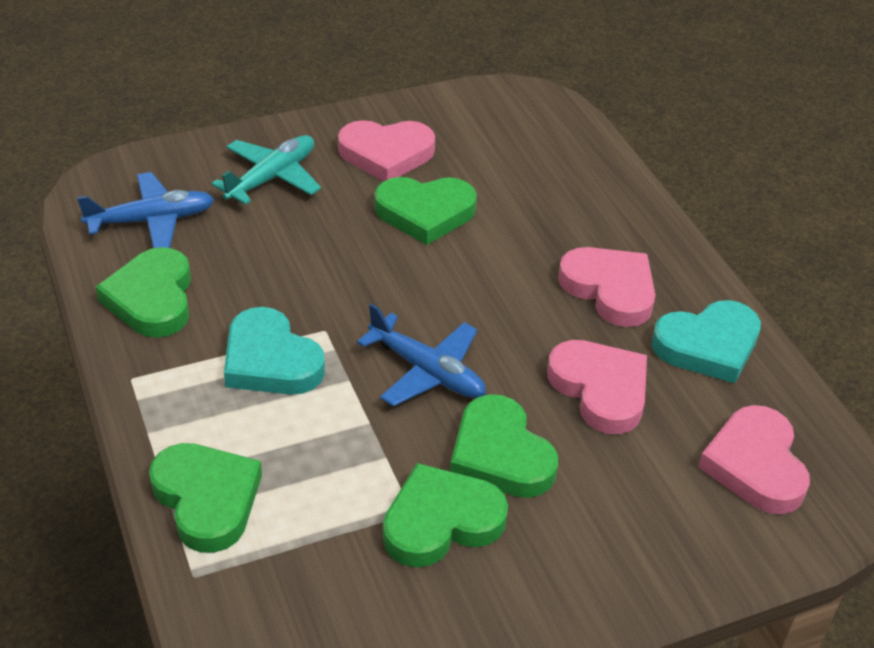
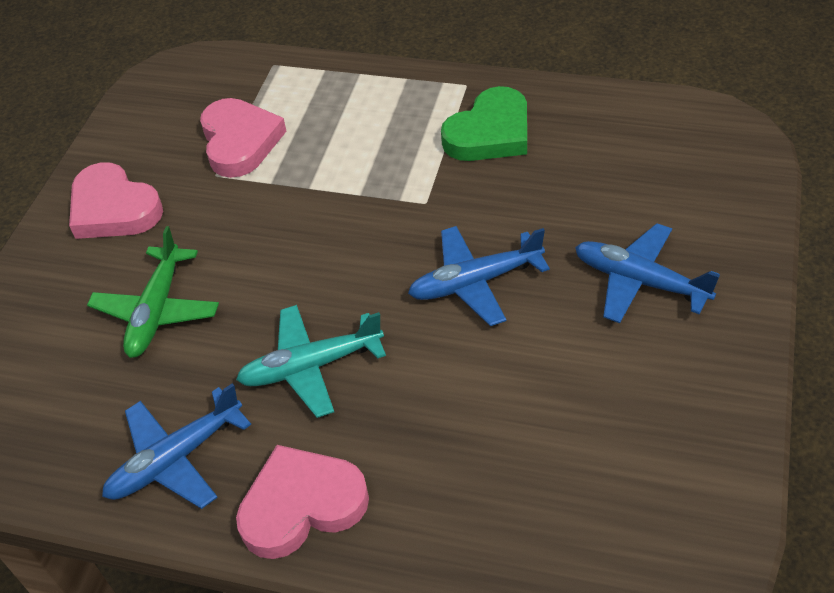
blue plane: [77,172,214,248] [357,304,486,406] = 2 -> [102,383,251,509] [408,226,550,326] [575,223,720,323] = 3
green heart: [96,247,191,338] [149,443,262,553] [374,177,477,245] [383,463,508,567] [450,394,558,498] = 5 -> [441,86,527,161] = 1
green plane: none = 0 -> [87,226,219,358] = 1
pink heart: [338,120,435,181] [547,340,647,434] [558,247,655,327] [698,405,810,514] = 4 -> [69,163,163,239] [200,98,287,178] [236,445,369,559] = 3
turquoise heart: [224,307,325,395] [651,300,761,383] = 2 -> none = 0

